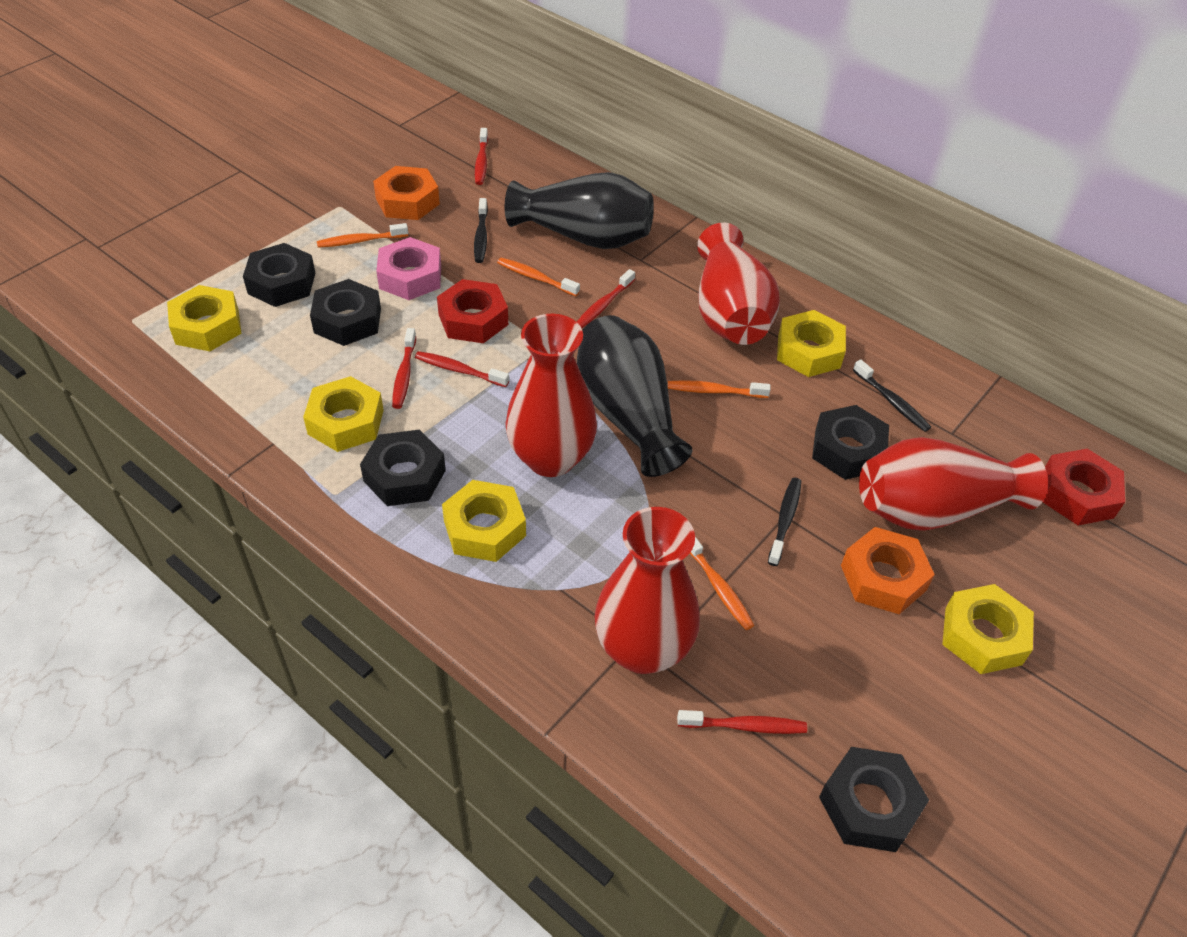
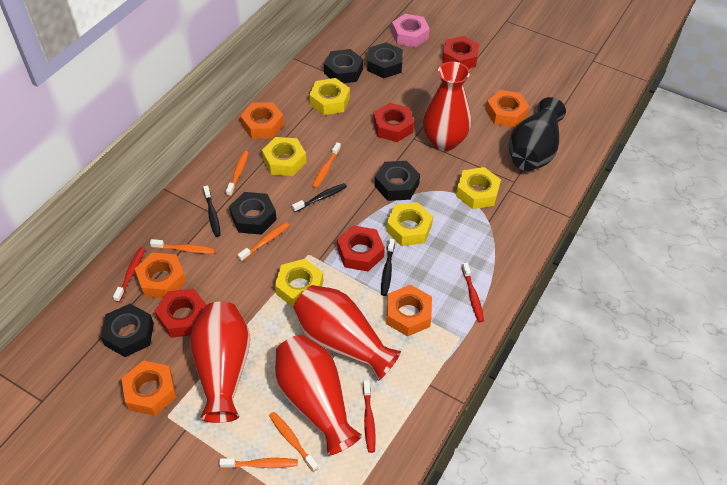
black vase: [505,172,654,249] [577,315,692,477] = 2 -> [509,97,566,171] = 1
orange nut: [373,166,440,220] [841,527,935,614] = 2 -> [121,360,176,416] [135,253,186,298] [240,102,284,139] [386,285,432,337] [486,90,529,127] = 5
orange toothbrush: [317,223,408,248] [497,258,580,296] [668,380,771,398] [690,536,754,630] = 4 -> [150,239,215,254] [219,458,298,468] [226,151,249,196] [238,222,289,262] [269,412,319,472] [312,142,341,188] = 6
red nut: [437,279,508,343] [1043,449,1125,525] = 2 -> [155,288,206,338] [337,225,385,271] [373,103,414,142] [442,36,479,69] = 4
red toothbrush: [392,328,416,409] [415,351,509,387] [475,128,488,185] [577,269,635,328] [677,710,807,734] = 5 -> [113,247,145,302] [363,380,376,453] [462,263,484,322] = 3

